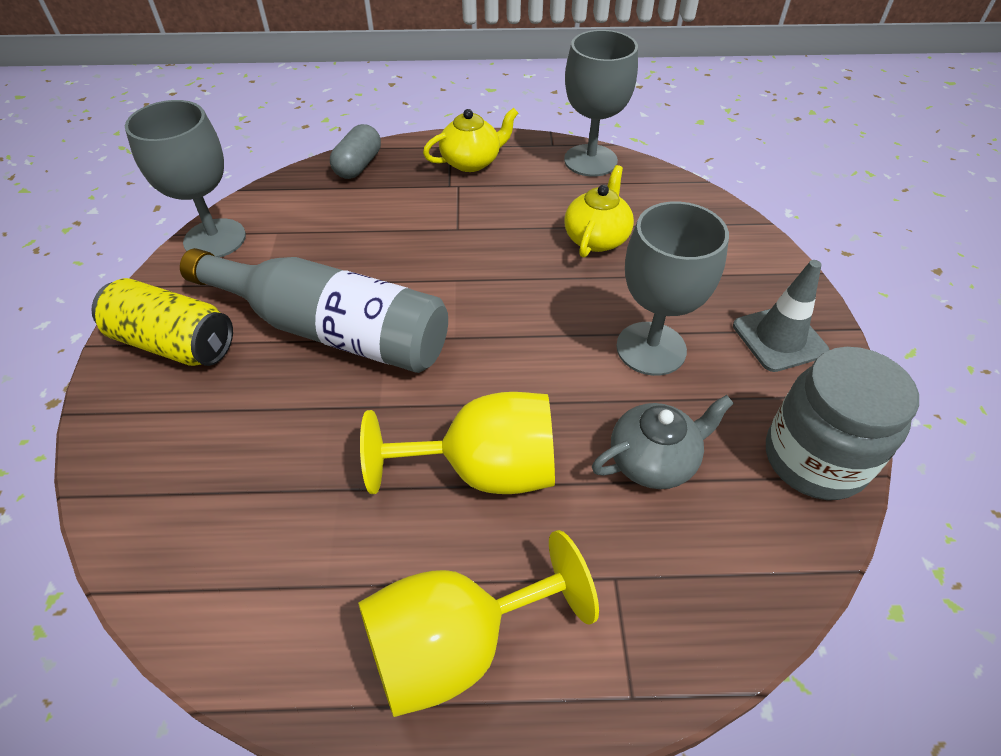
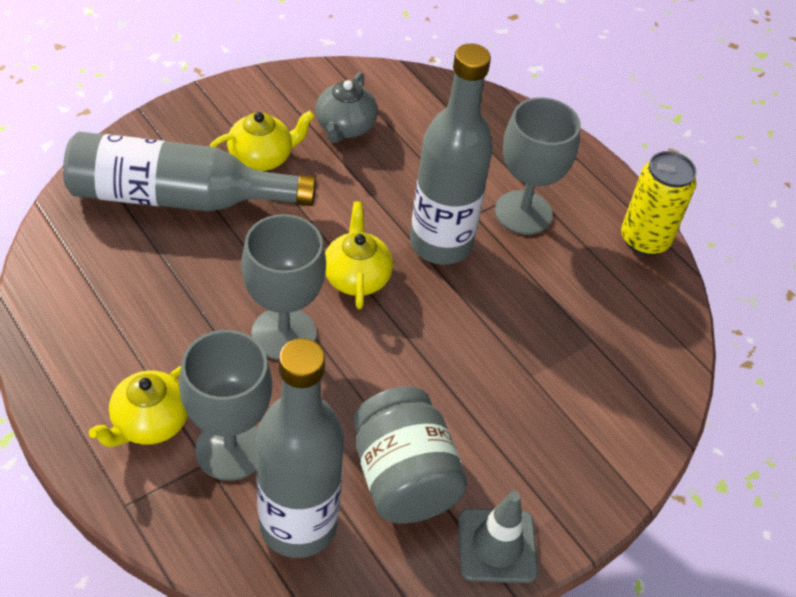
grey bottle: [180,248,448,373] = 1 -> [63,132,316,212] [256,338,344,558] [410,44,493,265] = 3
grey capsule: [330,124,381,179] = 1 -> none = 0
yellow goblet: [358,530,599,717] [360,392,555,494] = 2 -> none = 0
yellow teapot: [423,108,518,172] [565,165,634,258] = 2 -> [89,366,188,447] [209,111,315,171] [325,201,393,309] = 3

